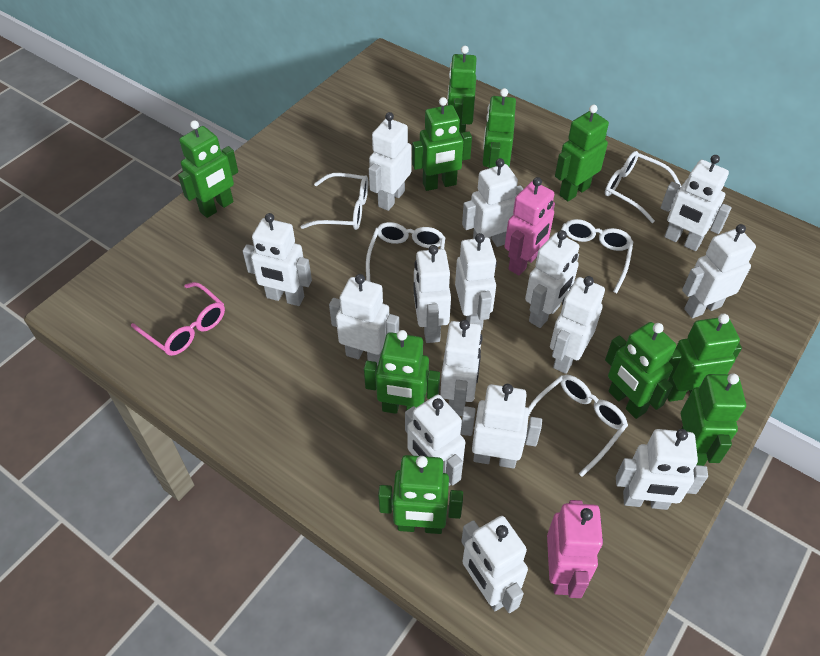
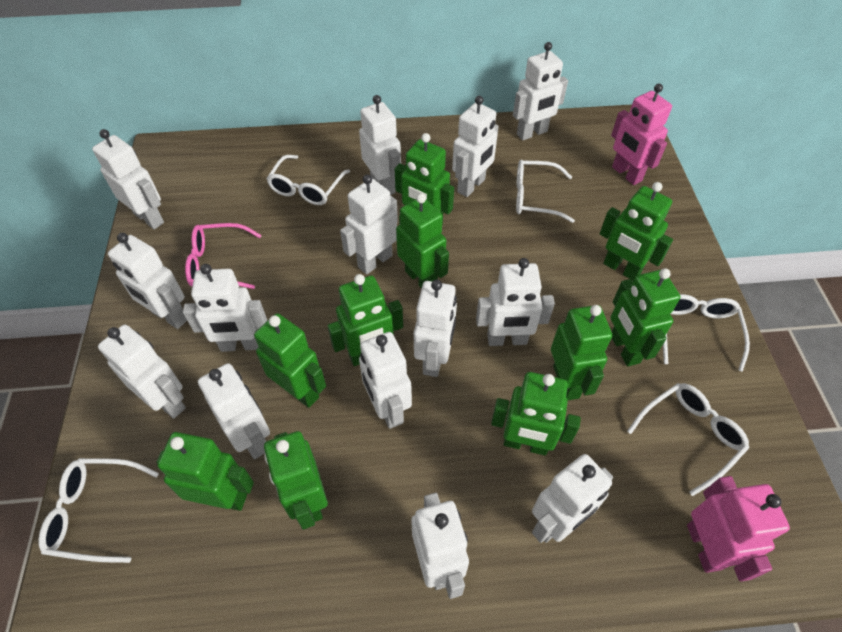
white robot: [243,213,312,306] [329,274,399,365] [369,112,411,211] [405,395,465,486] [414,245,451,343] [440,320,482,416] [455,233,497,330] [461,384,542,468] [461,516,528,613] [462,158,523,247] [525,230,579,328] [550,276,605,374] [616,429,708,510] [661,155,732,251] [682,224,756,318] = 15 -> [92,129,164,229] [98,324,186,419] [108,233,187,329] [183,264,268,352] [198,363,270,459] [340,174,398,274] [359,95,401,195] [359,332,412,429] [411,493,469,599] [414,280,457,377] [452,96,499,197] [476,258,555,346] [513,42,568,140] [532,454,613,543] = 14

